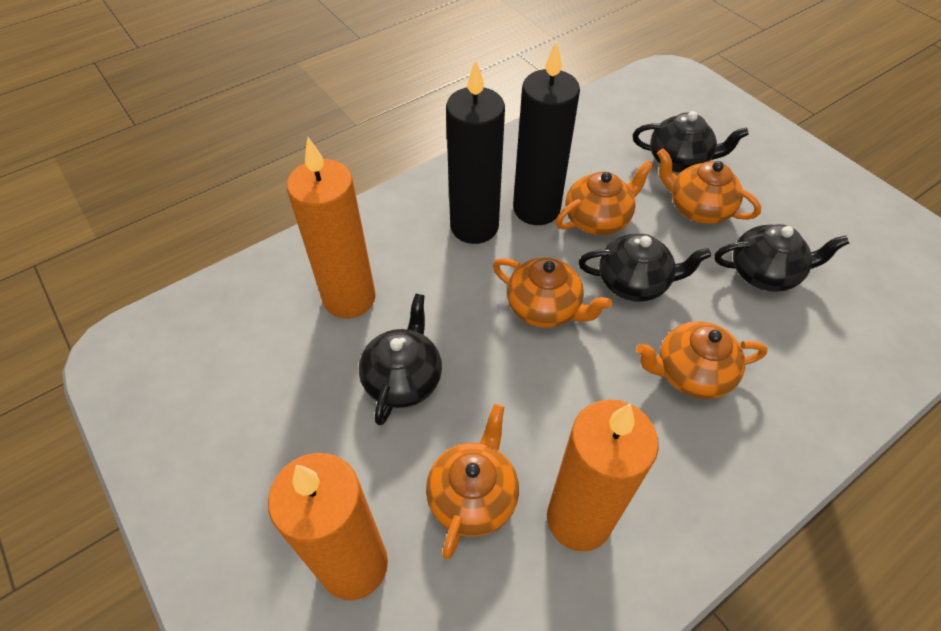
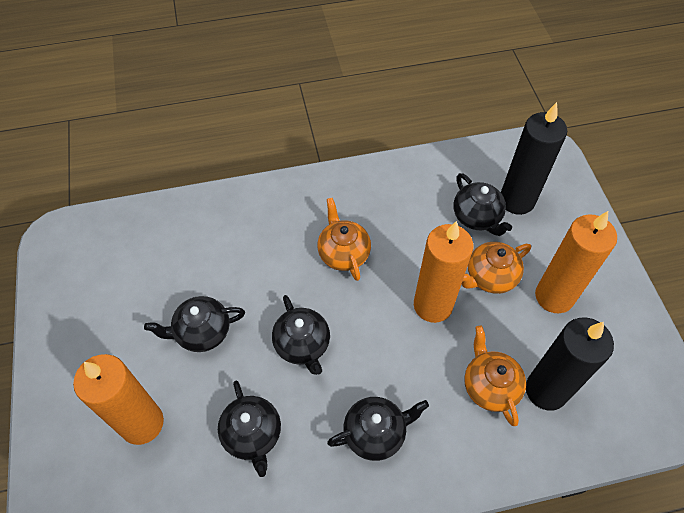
black teapot: [359,294,442,426] [578,234,711,302] [633,111,749,173] [715,224,849,292] = 4 -> [144,296,245,352] [218,381,281,477] [272,295,330,375] [327,397,429,461] [454,173,512,236] = 5
orange teapot: [426,404,519,559] [493,257,612,328] [556,160,654,235] [636,322,768,399] [657,149,761,224] = 5 -> [317,198,371,281] [461,242,531,294] [464,326,526,426] = 3

